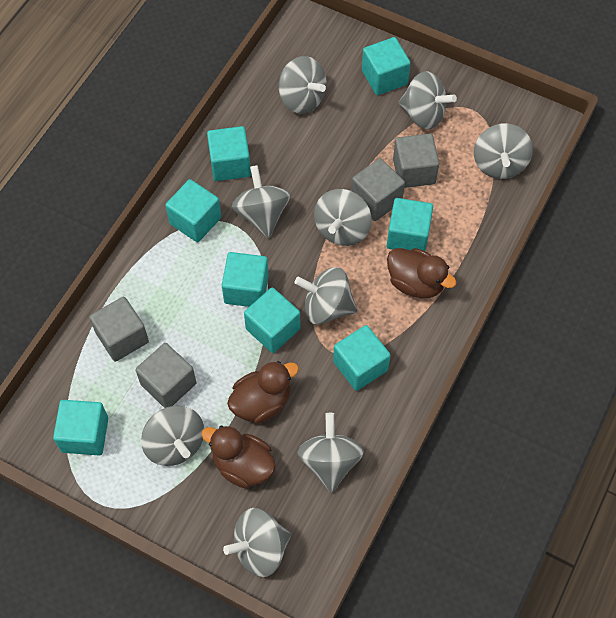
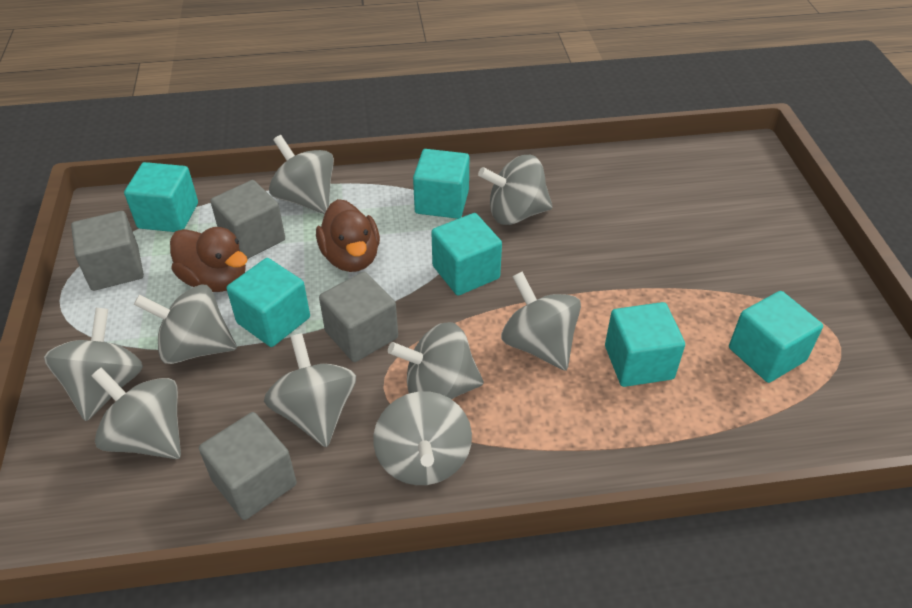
brown duck: [201,426,276,488] [227,361,299,424] [387,248,456,298] = 3 -> [170,227,248,292] [316,199,380,272] = 2
turquoise cube: [53,400,108,456] [165,179,221,242] [207,126,251,181] [222,252,269,307] [244,287,300,353] [333,325,391,391] [362,37,411,95] [387,198,433,251] = 8 -> [124,162,198,232] [227,258,310,347] [413,149,469,219] [431,213,502,296] [605,302,685,387] [729,291,823,383] = 6

